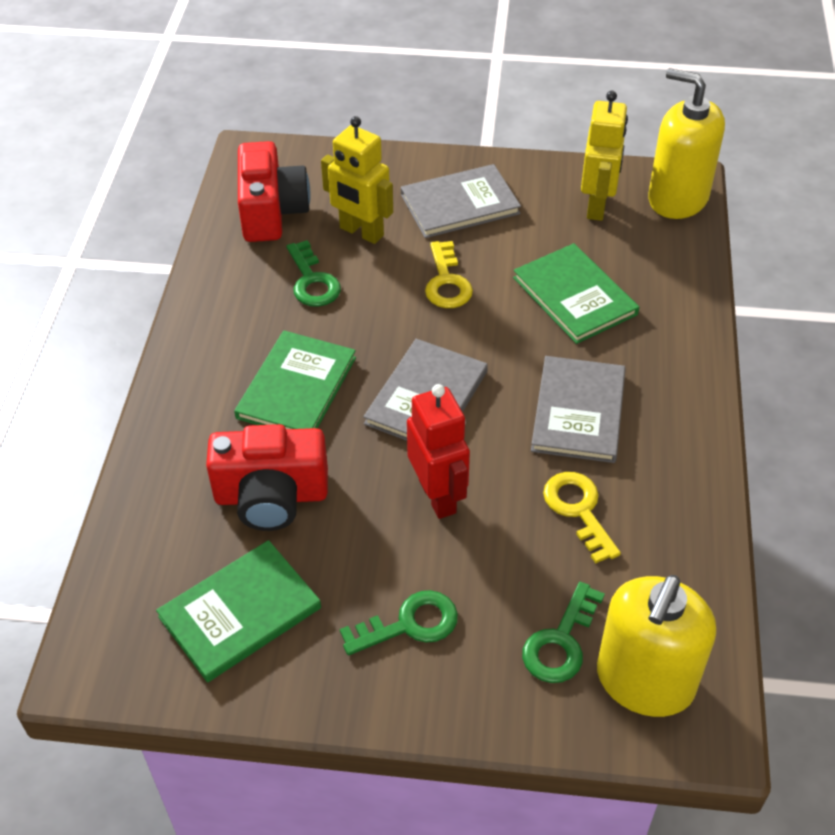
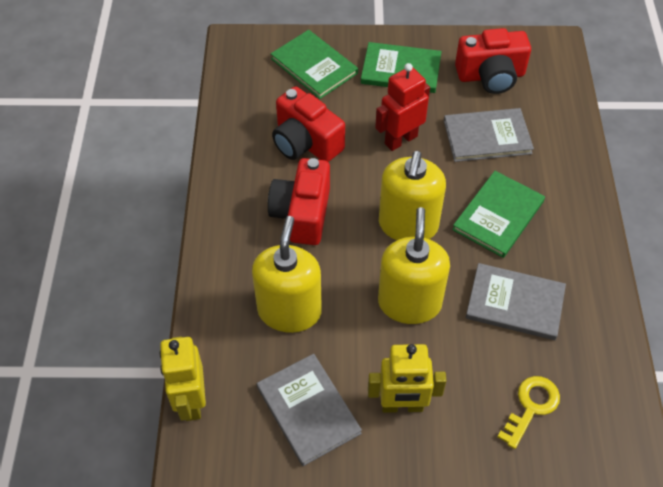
green key: [286,240,341,307] [340,590,458,655] [522,582,605,683] = 3 -> none = 0
red camera: [206,424,328,531] [238,141,311,242] = 2 -> [268,158,330,245] [272,86,345,162] [455,28,531,94] = 3
yellow key: [425,241,473,308] [543,472,621,563] = 2 -> [498,376,560,449] = 1
yellow soap dispenser: [597,575,716,717] [648,68,725,219] = 2 -> [252,216,322,333] [378,207,450,324] [379,151,446,240] = 3

